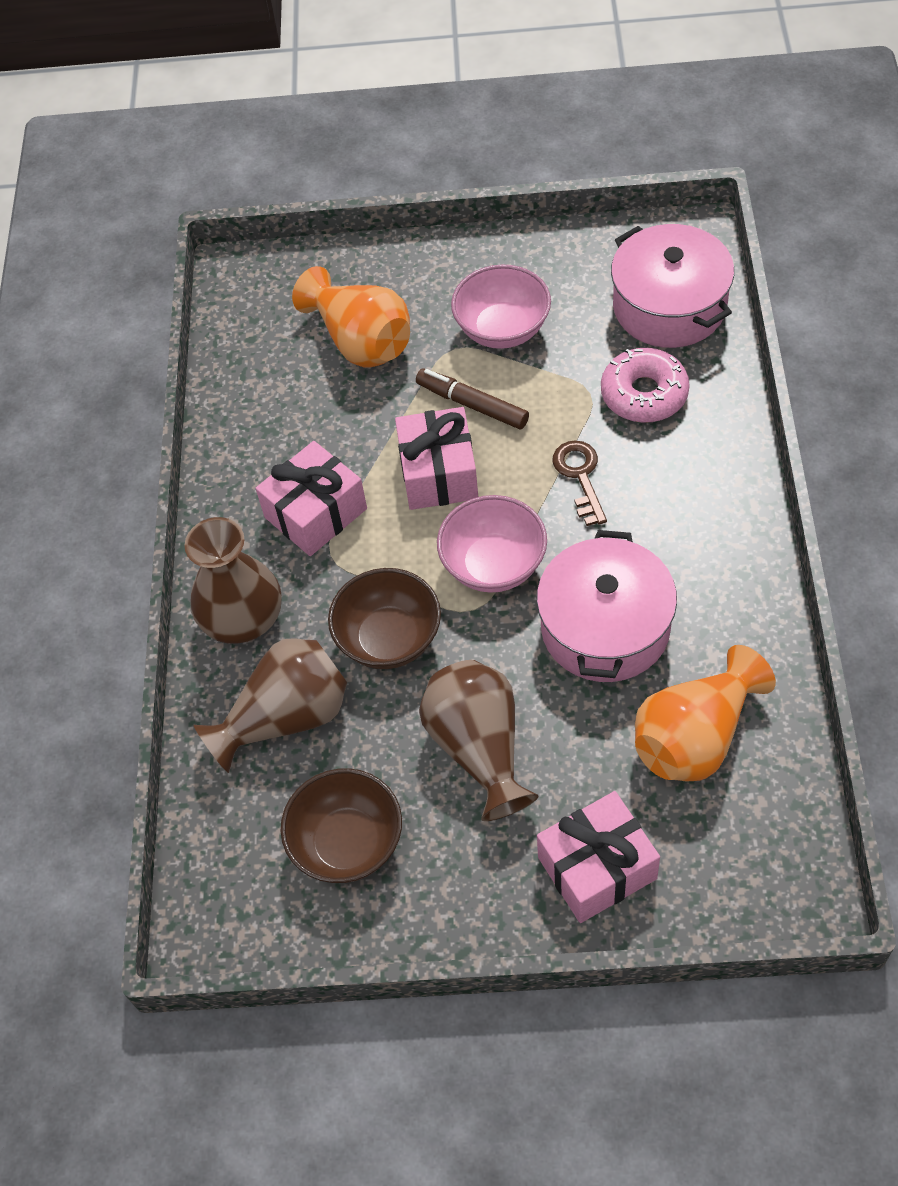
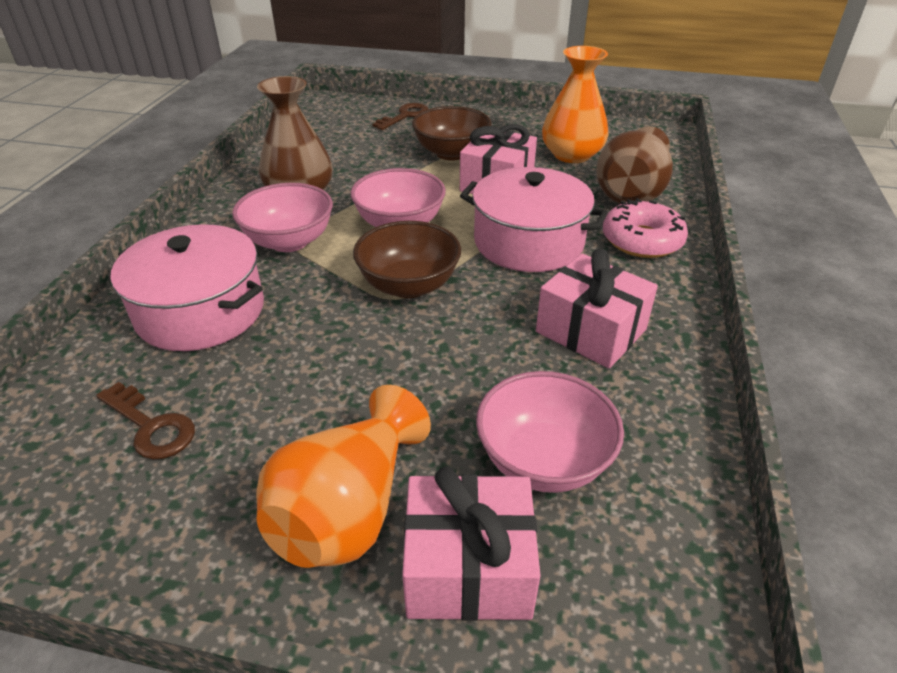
brown key: [553,440,607,526] = 1 -> [96,382,195,459] [372,103,428,130] = 2
brown marker: [416,368,529,429] = 1 -> none = 0
brown vase: [185,517,282,644] [194,638,347,773] [419,660,538,821] = 3 -> [257,76,333,190] [596,126,673,204] = 2
pink bowl: [437,495,547,593] [451,264,551,349] = 2 -> [232,183,333,252] [350,168,446,227] [476,371,624,493] = 3

